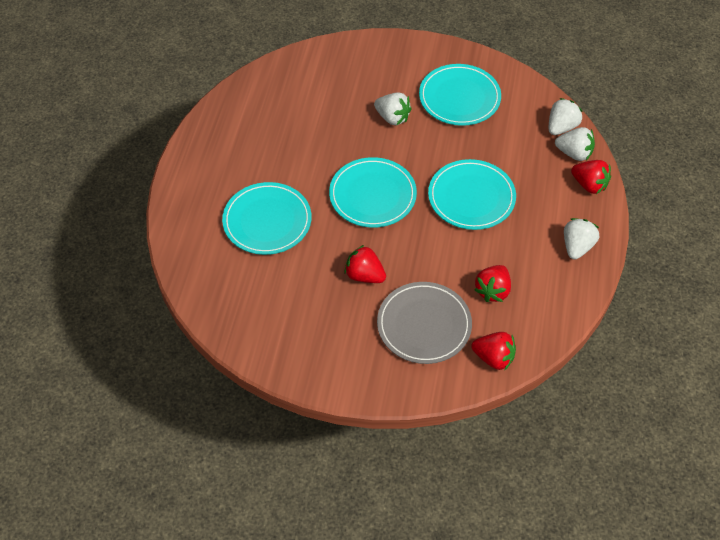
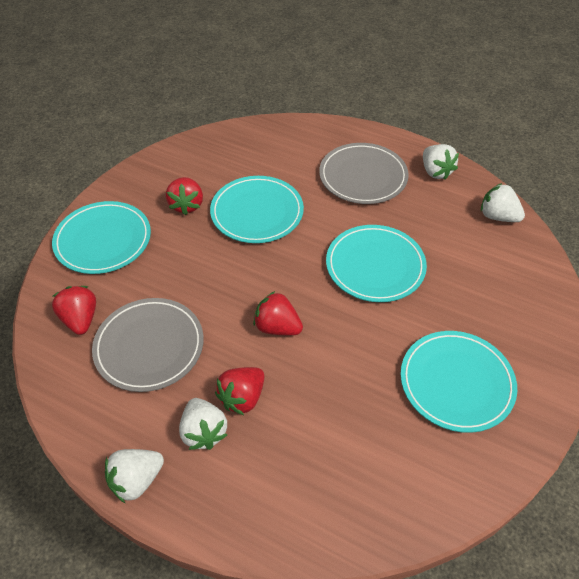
grey plate: [377,282,472,364] = 1 -> [92,298,204,392] [319,143,409,204] = 2

